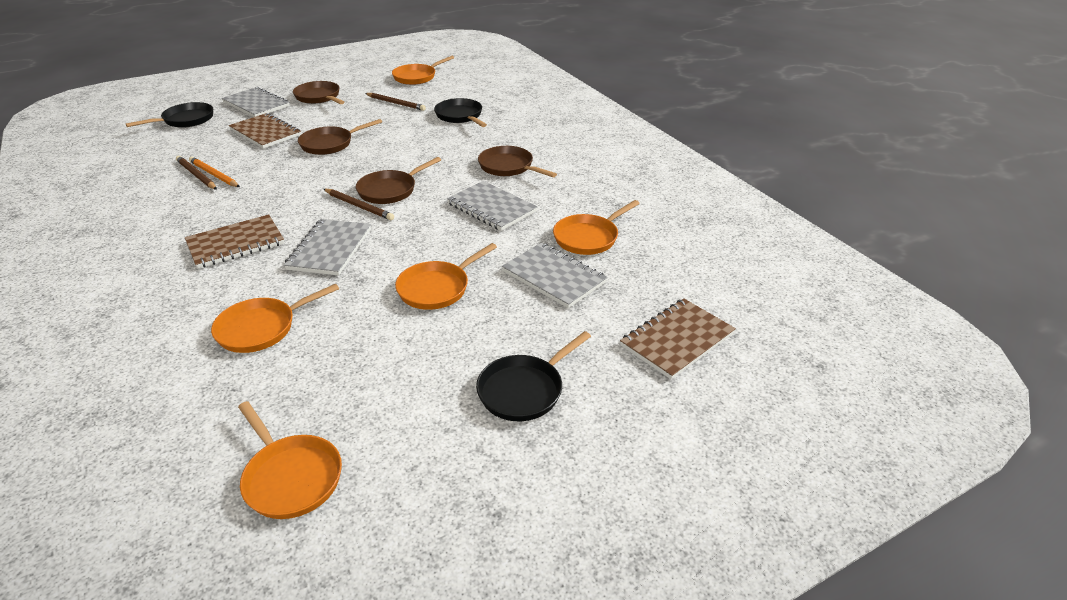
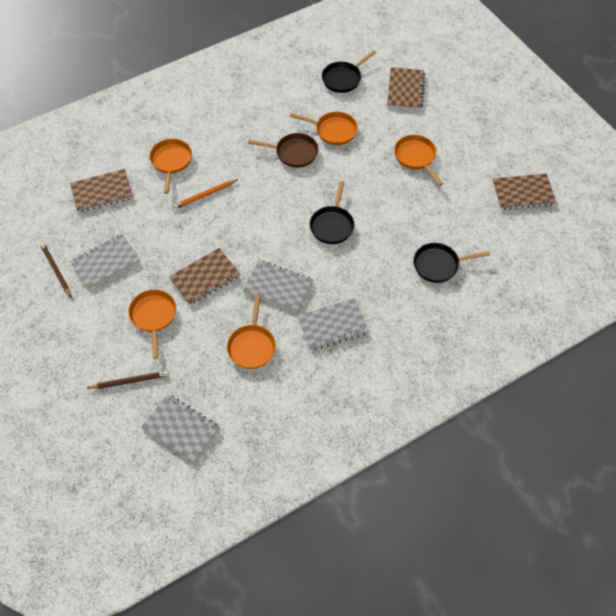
brown notebook: [185,215,284,269] [229,113,301,149] [620,299,736,380] = 3 -> [70,169,133,213] [169,248,240,305] [387,67,425,110] [492,174,556,210] = 4
brown pan: [293,81,344,104] [298,119,382,155] [356,157,441,204] [478,146,557,177] = 4 -> [248,133,319,168] = 1
brown pencil: [176,156,217,190] [324,189,394,220] [365,93,426,111] = 3 -> [40,242,72,298] [88,371,169,389] = 2

